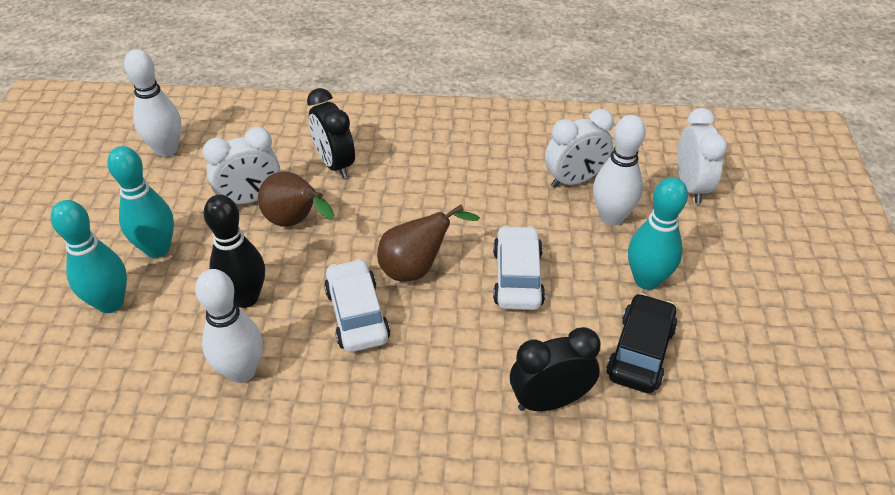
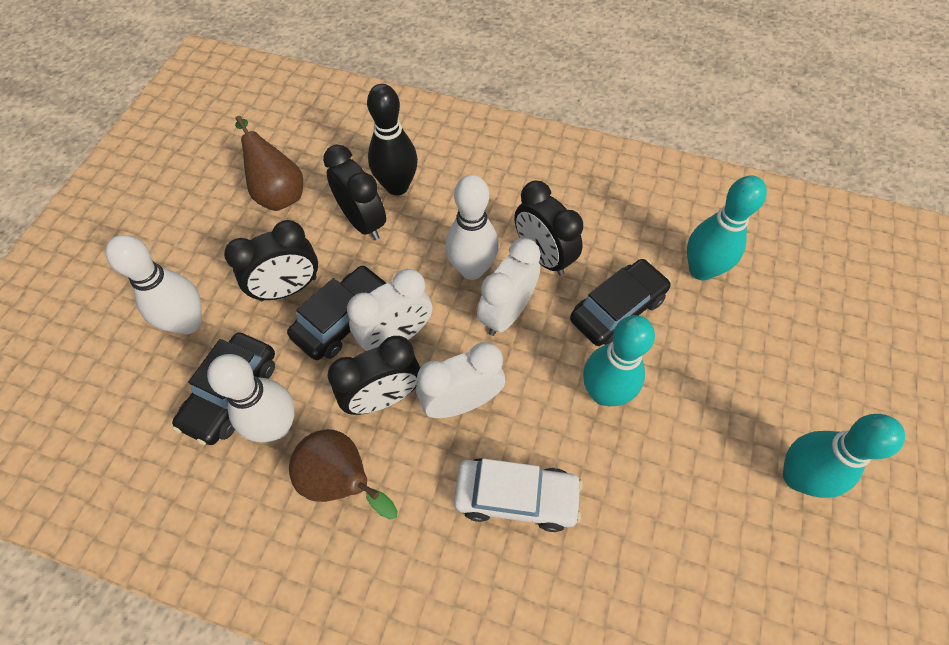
black car: [606,293,677,393] = 1 -> [172,333,275,445] [287,265,389,360] [570,259,671,346] = 3
black clock: [307,88,355,178] [510,327,601,411] = 2 -> [224,220,318,301] [323,145,386,240] [328,336,420,415] [514,180,583,276] = 4
white car: [324,259,390,352] [493,225,545,310] = 2 -> [454,458,583,532] = 1

